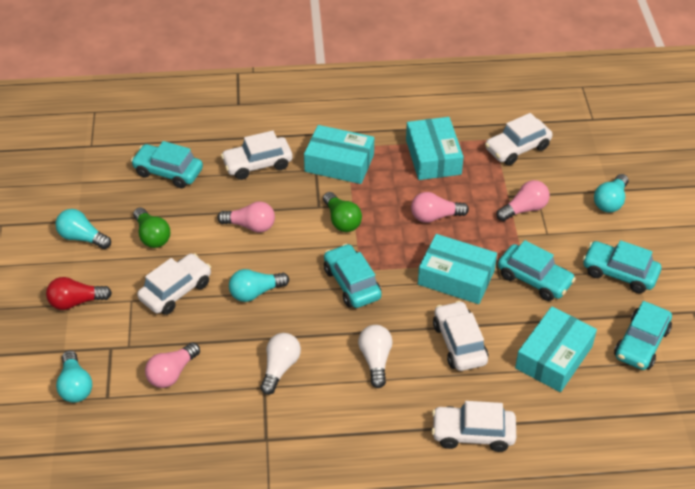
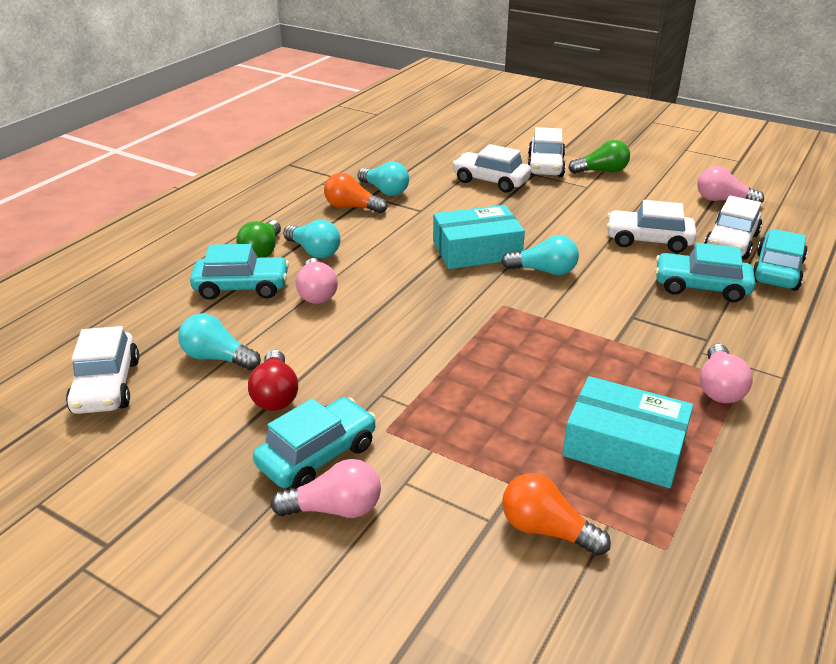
orange light bulb: none = 0 -> [324,173,387,213] [502,473,611,556] = 2
turquoise box: [304,125,374,184] [406,117,464,180] [418,234,497,304] [515,306,597,392] = 4 -> [433,205,525,269] [562,376,693,488] = 2
turquoise car: [131,141,203,188] [324,244,382,308] [498,240,576,301] [583,240,661,293] [614,301,672,370] = 5 -> [190,244,289,300] [253,397,376,489] [655,243,755,302] [753,229,808,291] = 4
white light bulb: [260,333,301,395] [358,325,393,388] = 2 -> none = 0

